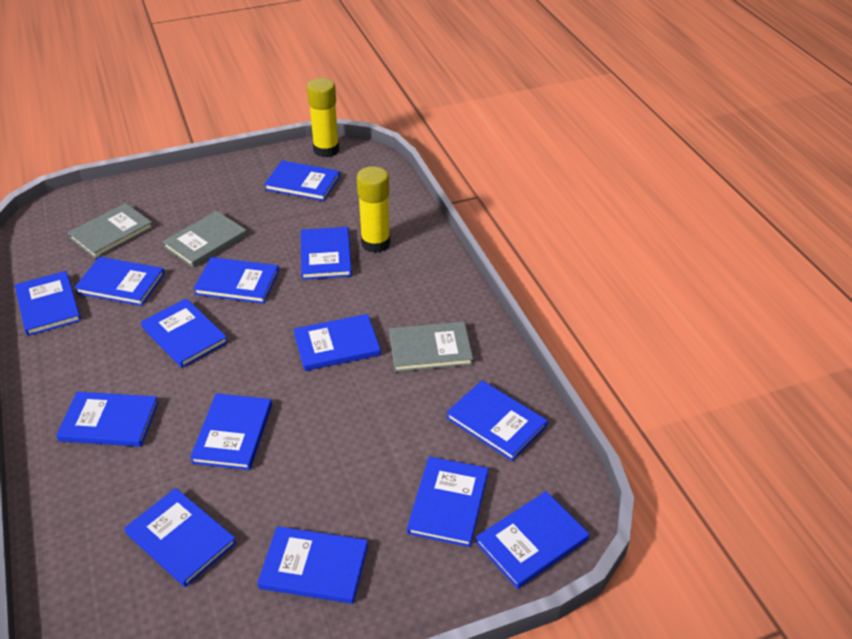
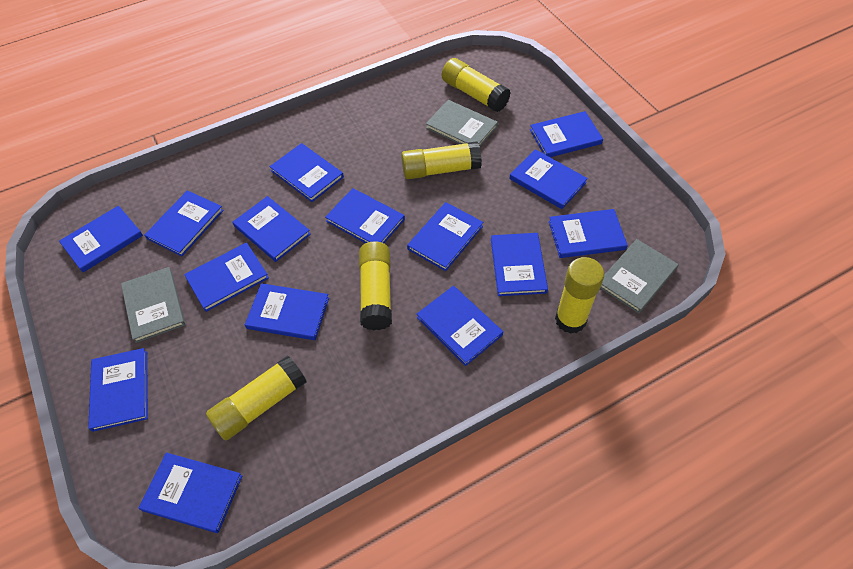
blue book: [15,271,81,336] [56,392,158,447] [74,257,165,306] [124,488,237,587] [141,298,228,368] [190,393,272,470] [193,257,279,304] [257,526,368,604] [264,160,340,201] [294,314,381,371] [301,227,352,280] [407,457,489,547] [446,380,548,461] [476,491,589,589] = 14 -> [59,206,143,272] [88,348,148,432] [139,453,242,533] [144,190,224,256] [184,243,269,312] [232,196,311,262] [245,283,329,340] [270,143,344,202] [325,188,405,243] [407,202,483,271] [417,286,503,366] [491,233,548,296] [509,149,588,209] [530,111,603,157] [549,209,628,258] = 15
yellow glue stick: [307,78,339,157] [357,166,391,253] = 2 -> [206,355,307,441] [359,241,392,330] [401,141,482,179] [442,58,510,112] [555,257,604,334] = 5

